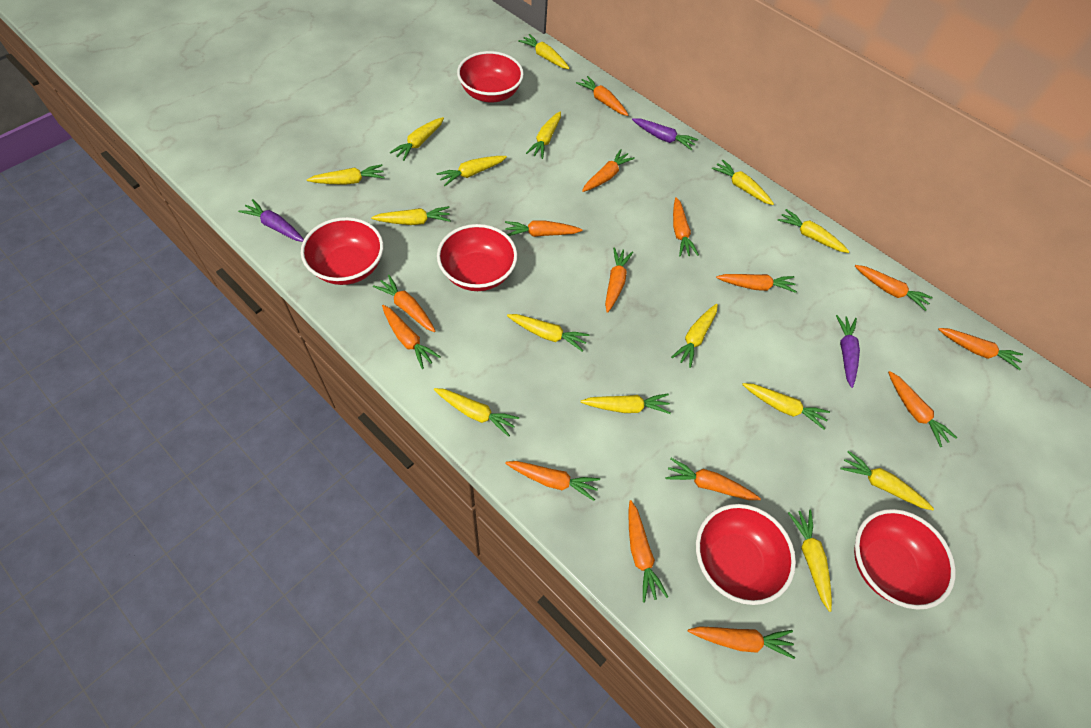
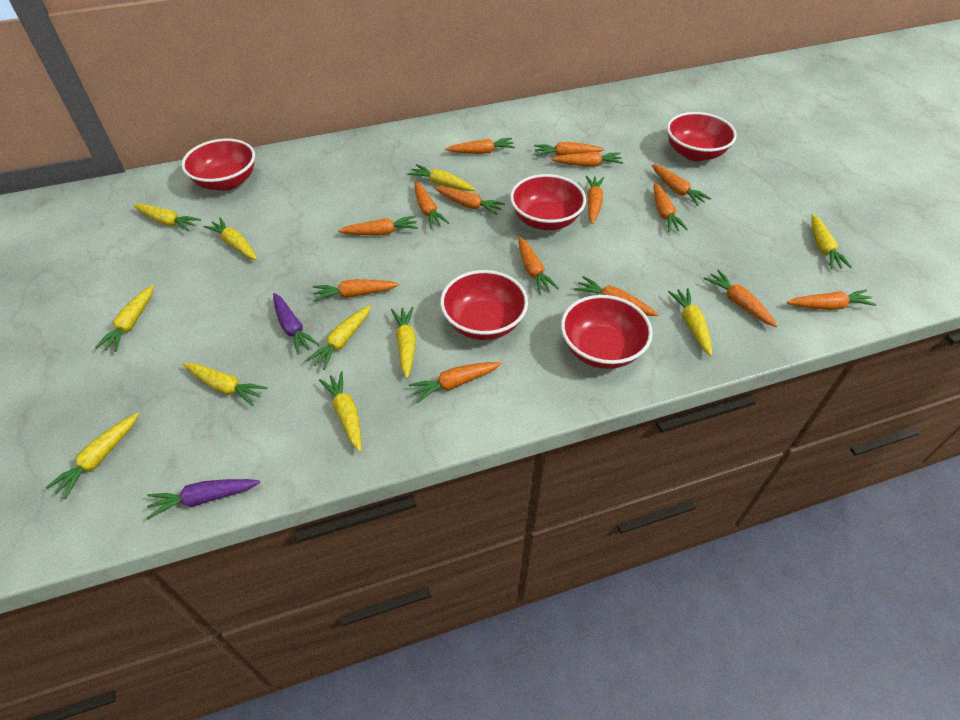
purple carrot: [238,199,304,242] [632,118,698,151] [836,315,860,388] = 3 -> [147,479,260,520] [273,293,319,355] = 2
yellow carrot: [307,164,385,185] [371,206,451,225] [390,117,444,161] [434,388,519,437] [436,156,507,186] [507,314,590,352] [518,34,570,69] [526,111,561,159] [580,393,671,414] [671,304,718,368] [712,160,774,205] [742,383,830,430] [778,209,850,253] [788,510,832,612] [840,451,934,510] = 15 -> [46,413,139,499] [95,285,154,352] [133,204,201,232] [183,363,267,406] [203,217,257,260] [305,305,371,370] [319,371,361,452] [391,307,416,378] [408,164,476,191] [668,288,712,356] [811,214,852,269] = 11

